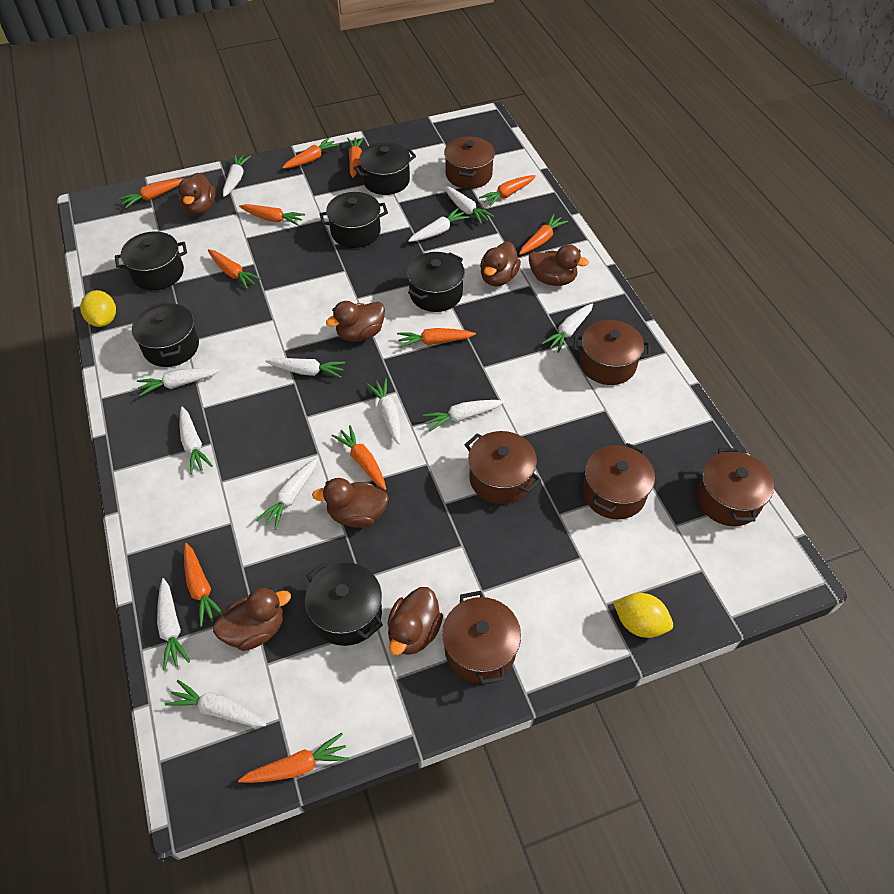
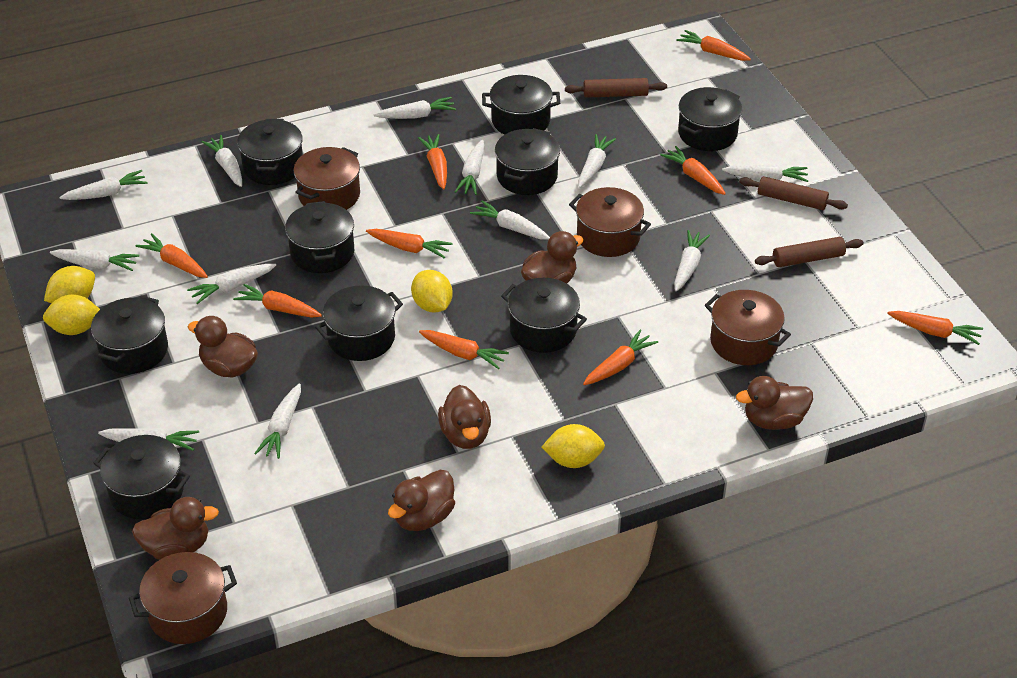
black pot: [115,231,187,290] [132,301,199,367] [305,563,383,646] [320,192,388,248] [354,142,416,195] [407,252,465,312] = 6 -> [91,296,168,374] [93,435,190,520] [237,119,303,185] [285,201,354,273] [315,285,403,361] [482,75,560,135] [495,128,560,195] [501,278,587,353] [678,87,742,151] = 9
brown duck: [178,173,216,215] [213,587,291,651] [312,478,389,528] [326,301,385,342] [387,587,443,655] [480,242,521,286] [529,244,589,286] = 7 -> [132,497,219,560] [188,316,258,378] [388,470,455,531] [438,385,491,449] [521,231,584,284] [736,376,813,430] = 6
brown pot: [442,591,521,685] [444,136,495,189] [465,431,541,504] [574,320,651,385] [583,443,655,519] [697,448,774,526] = 6 -> [129,552,237,644] [294,147,360,210] [569,187,651,257] [705,290,791,365] = 4
brown rolling pin: none = 0 -> [565,78,667,98] [739,176,848,210] [755,237,864,267] = 3
orange carrot: [119,179,183,208] [184,543,223,627] [208,249,261,289] [238,733,349,783] [239,204,305,226] [282,137,339,169] [332,425,386,490] [347,137,364,178] [397,328,476,348] [479,175,536,207] [519,214,568,255] = 11 -> [135,233,208,278] [233,284,322,318] [366,229,452,259] [418,134,447,189] [419,330,509,369] [583,330,658,385] [660,146,726,195] [676,30,751,61] [887,311,983,345] = 9
yellow lemon: [80,290,116,327] [613,593,673,638] = 2 -> [43,295,100,335] [44,266,95,303] [411,270,453,312] [542,424,605,468] = 4

